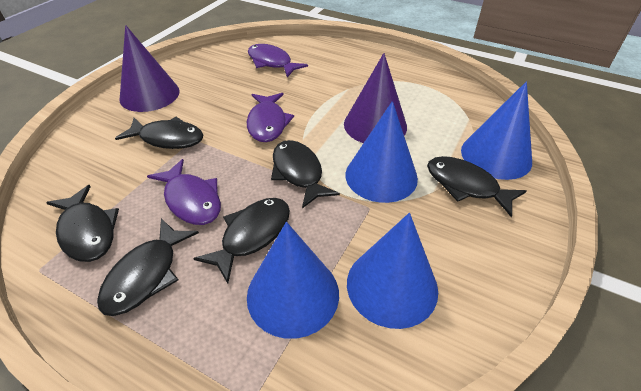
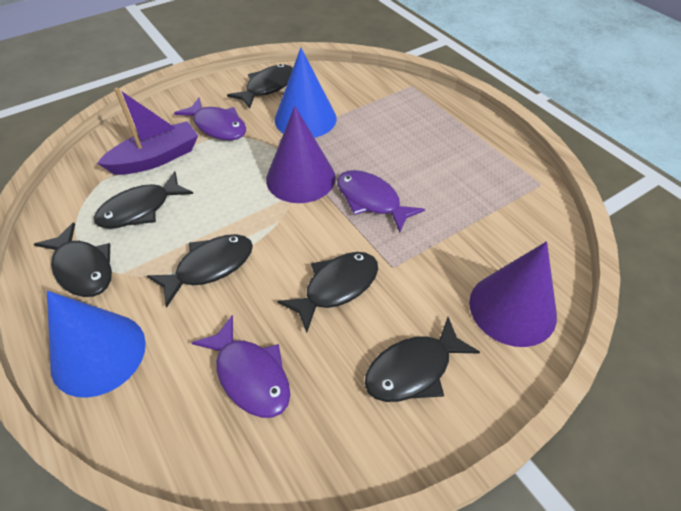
blue cone: [247,222,339,339] [345,101,418,203] [347,213,438,329] [461,82,532,180] = 4 -> [47,291,146,398] [275,48,337,138] = 2
purple boat: none = 0 -> [97,88,198,175] = 1

